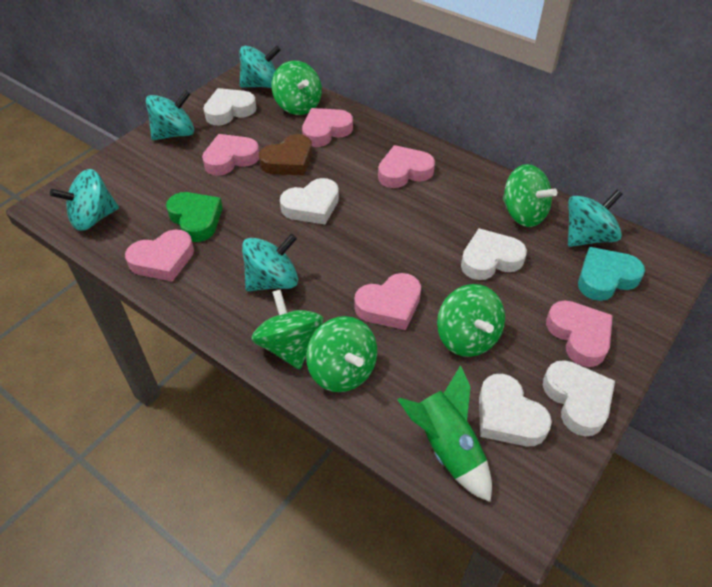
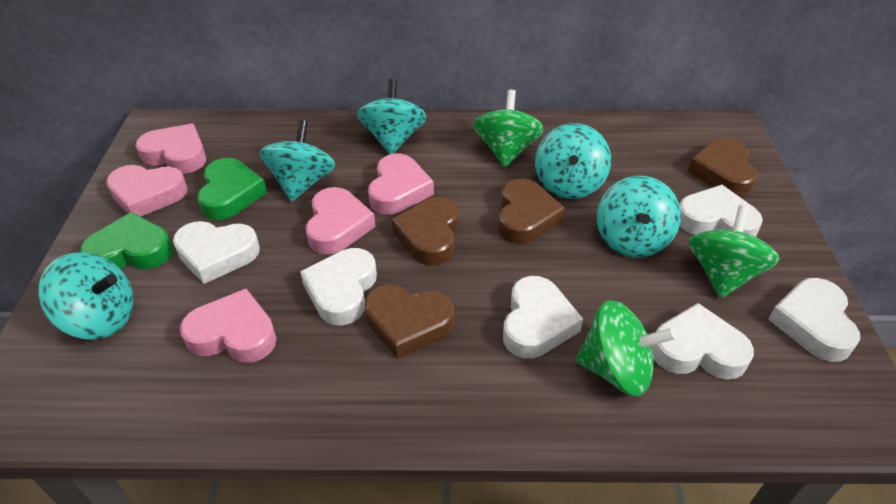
brown heart: [259,134,312,175] = 1 -> [364,285,454,359] [392,197,460,266] [498,179,565,244] [688,138,758,197] = 4
green heart: [166,192,223,242] = 1 -> [80,212,173,269] [197,158,267,220] = 2
green rocket: [397,365,492,502] = 1 -> none = 0
green spinning top: [251,289,323,370] [271,60,322,115] [306,316,377,392] [437,284,505,357] [503,164,557,227] = 5 -> [473,90,544,167] [576,300,676,396] [689,205,780,298] = 3
pink heart: [125,230,194,282] [202,134,259,176] [302,108,353,147] [354,273,421,330] [378,145,435,188] [546,301,613,367] = 6 -> [106,165,188,217] [135,123,206,174] [180,289,277,363] [306,187,376,255] [368,154,434,215] = 5
turquoise heart: [578,247,645,301] = 1 -> none = 0
white heart: [203,88,257,125] [280,178,339,224] [461,228,527,280] [479,374,552,446] [543,360,615,436] = 5 -> [173,221,260,284] [300,248,377,325] [503,276,583,358] [651,303,754,379] [679,185,763,237] [768,278,860,362] = 6

